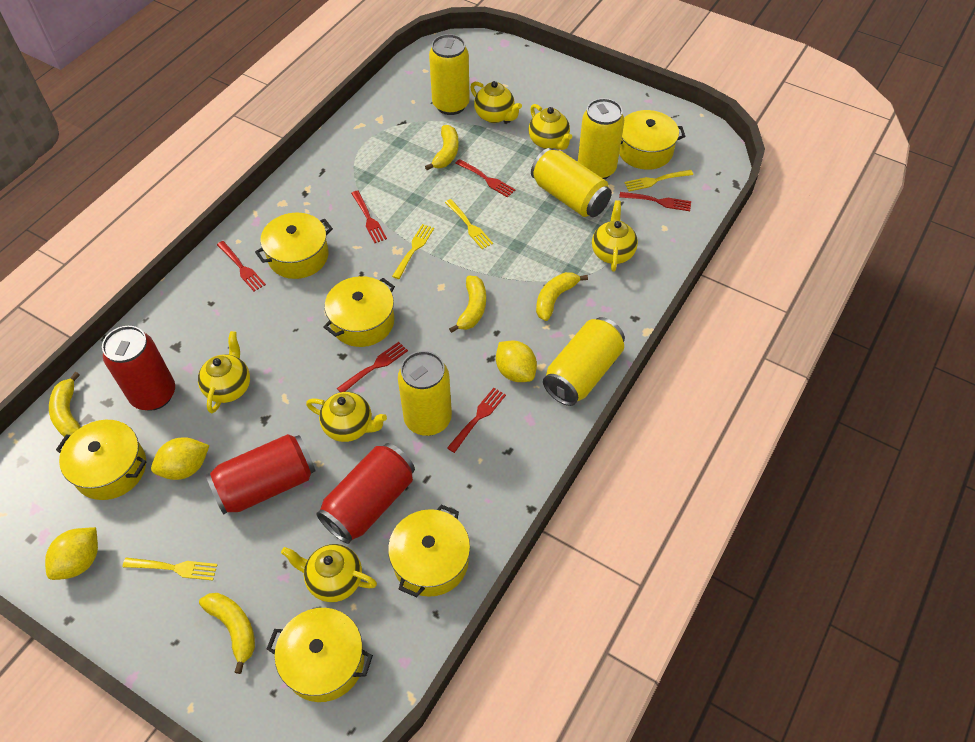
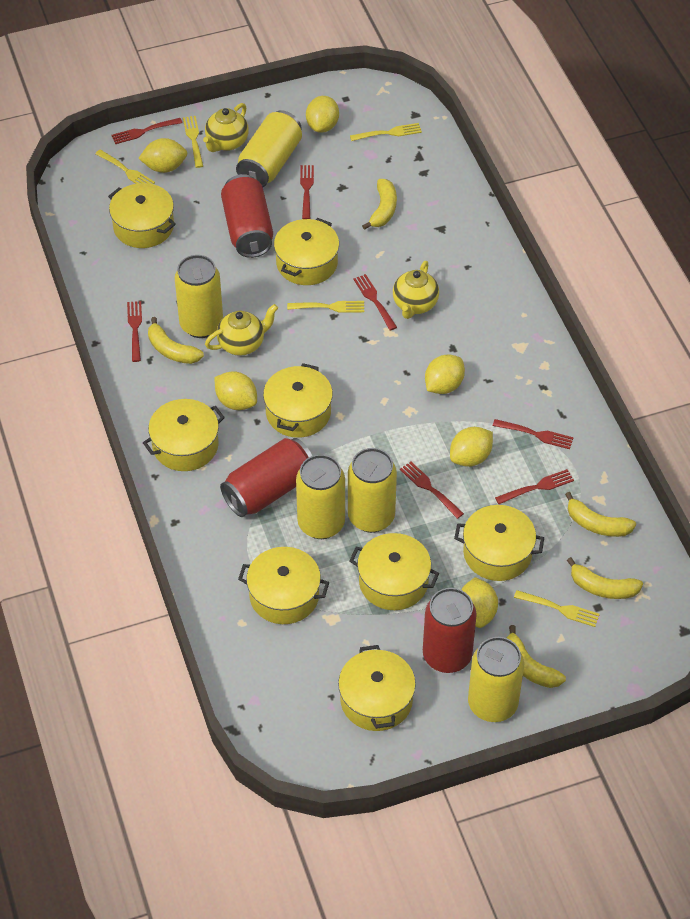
red fork: [217,241,266,292] [337,342,408,392] [351,190,387,243] [447,388,506,453] [455,159,515,198] [619,192,691,211] = 6 -> [111,118,183,144] [127,301,142,362] [300,165,314,219] [353,274,397,331] [400,461,464,519] [493,419,574,449] [495,469,574,504] = 7
yellow fork: [123,558,218,581] [392,224,434,279] [445,199,493,249] [624,170,693,192] = 4 -> [95,150,155,184] [183,116,203,168] [287,301,364,313] [350,123,422,141] [514,590,600,627] = 5
yellow lemon: [45,527,98,580] [151,437,210,480] [496,341,537,382] = 3 -> [138,138,187,173] [214,371,257,410] [306,96,339,133] [425,355,465,394] [450,427,493,467] [461,577,498,628] = 6
yellow pot: [56,420,147,500] [255,213,333,279] [267,608,373,702] [324,276,395,347] [388,504,470,597] [619,110,686,170] = 6 -> [108,183,176,248] [143,399,225,471] [238,547,329,624] [263,363,333,438] [274,218,339,285] [338,645,416,731] [349,533,439,610] [454,505,544,581] = 8
yellow teapot: [198,331,250,413] [281,544,377,602] [306,392,387,442] [470,81,522,123] [529,104,572,150] [592,200,638,272] = 6 -> [203,103,249,152] [205,304,278,356] [393,261,439,319] = 3

